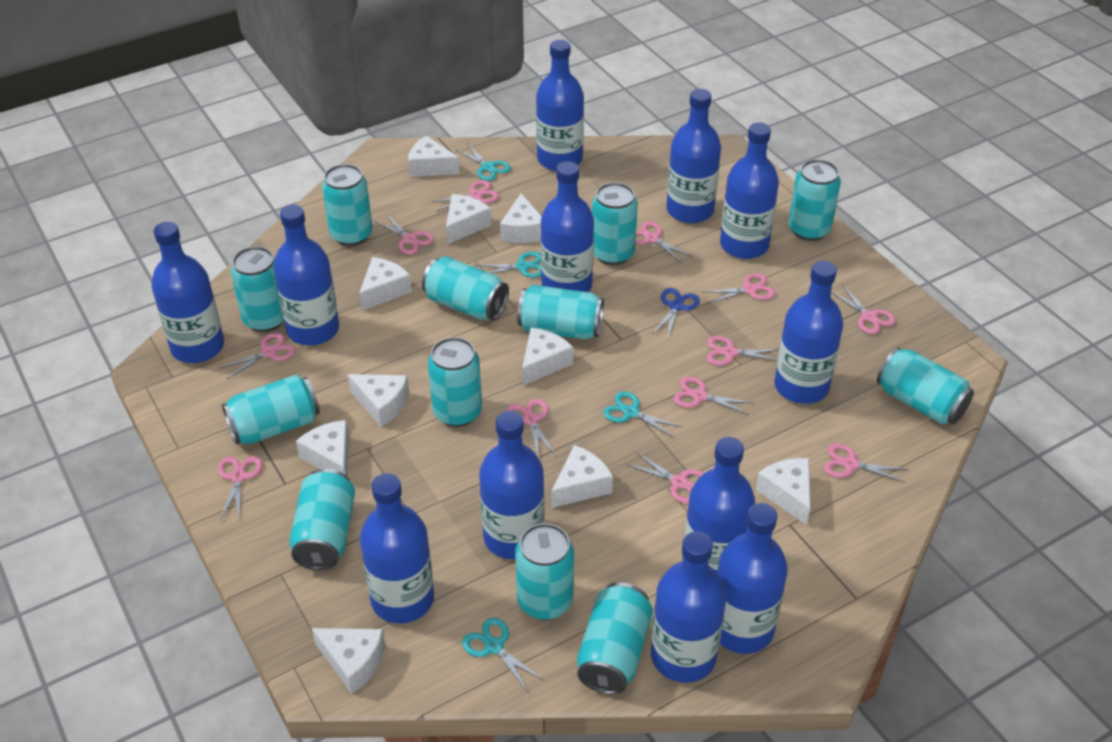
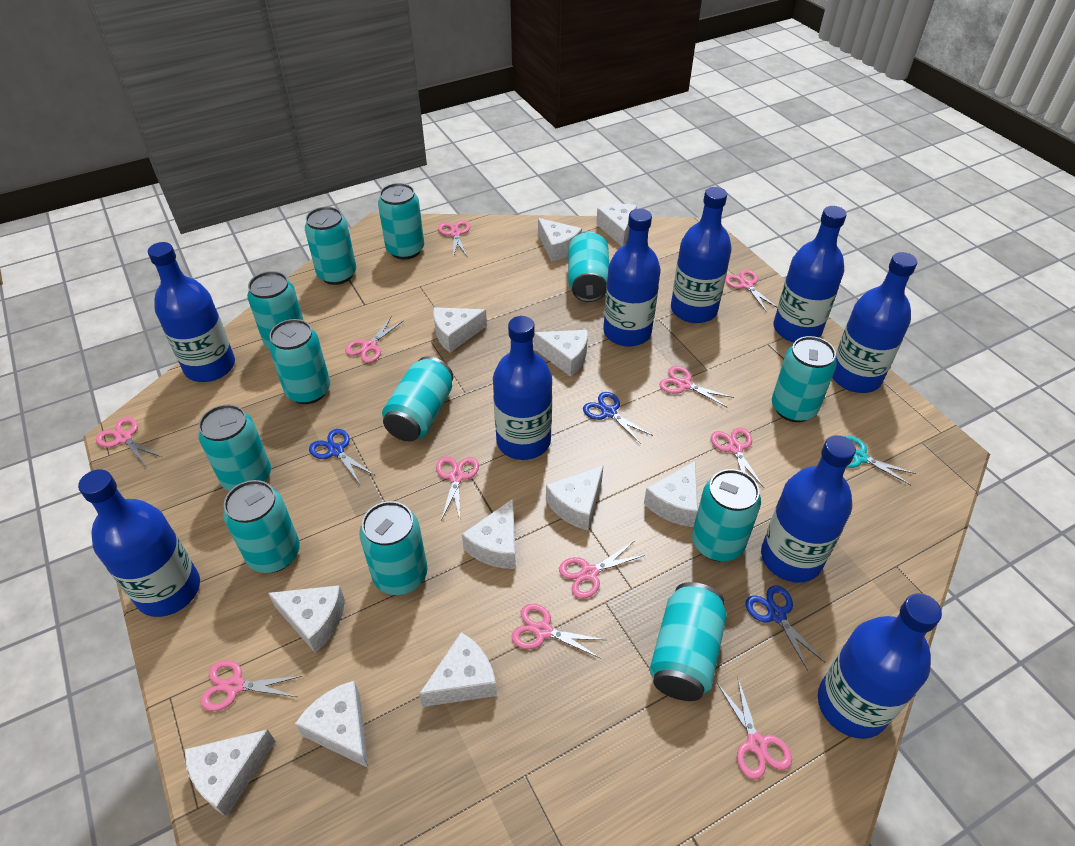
blue bottle: [151,222,224,363] [274,205,339,346] [360,473,434,624] [479,411,545,559] [536,40,584,171] [541,162,594,292] [651,531,726,683] [666,89,721,223] [682,437,755,572] [717,503,788,654] [720,122,779,259] [774,261,843,404] = 12 -> [78,469,200,617] [148,242,235,382] [493,316,552,460] [603,209,661,347] [671,187,732,323] [761,435,856,583] [774,206,847,342] [818,593,942,739] [832,252,917,393] = 9
blue scissors: [652,288,700,338] = 1 -> [309,429,374,484] [583,392,653,444] [745,586,825,671] = 3
pink scissors: [218,333,296,379] [218,456,263,520] [374,213,434,255] [432,180,499,212] [506,399,556,459] [626,452,704,504] [636,221,692,263] [673,377,753,415] [704,273,775,304] [707,336,779,366] [824,444,908,483] [831,284,896,334] = 12 -> [96,417,162,466] [200,660,302,711] [345,316,404,363] [436,456,479,520] [438,221,470,258] [511,604,606,659] [559,541,645,599] [659,366,734,408] [711,428,764,488] [717,676,792,779] [725,270,778,312] = 11
turquoise scissors: [455,143,511,181] [462,618,543,692] [475,252,541,278] [603,391,683,438] = 4 -> [844,436,916,485] = 1
white cheese: [296,420,349,477] [312,628,385,694] [347,374,409,427] [359,257,412,311] [408,135,460,177] [446,194,491,244] [500,193,542,243] [522,328,573,385] [551,445,613,508] [756,458,810,525] = 10 -> [185,729,276,817] [268,585,345,653] [295,681,368,768] [419,632,497,707] [433,307,487,352] [462,499,516,569] [534,330,588,377] [538,218,582,262] [546,465,604,531] [596,204,637,246] [644,461,698,527] = 11

